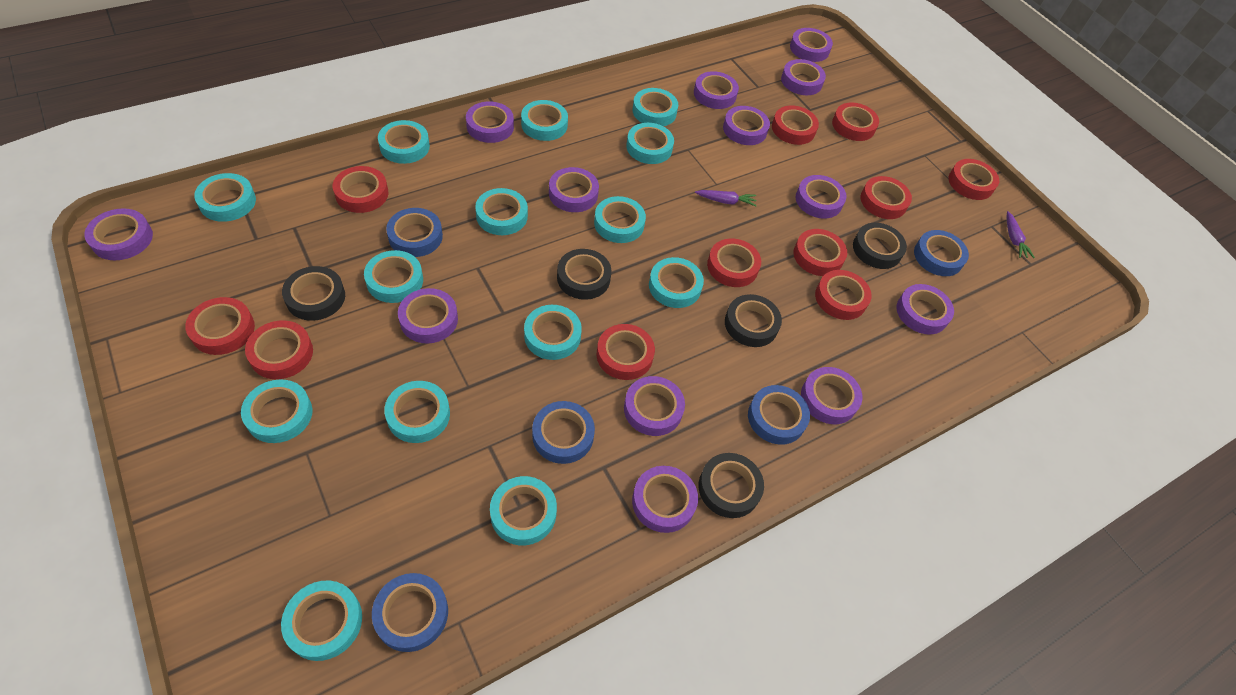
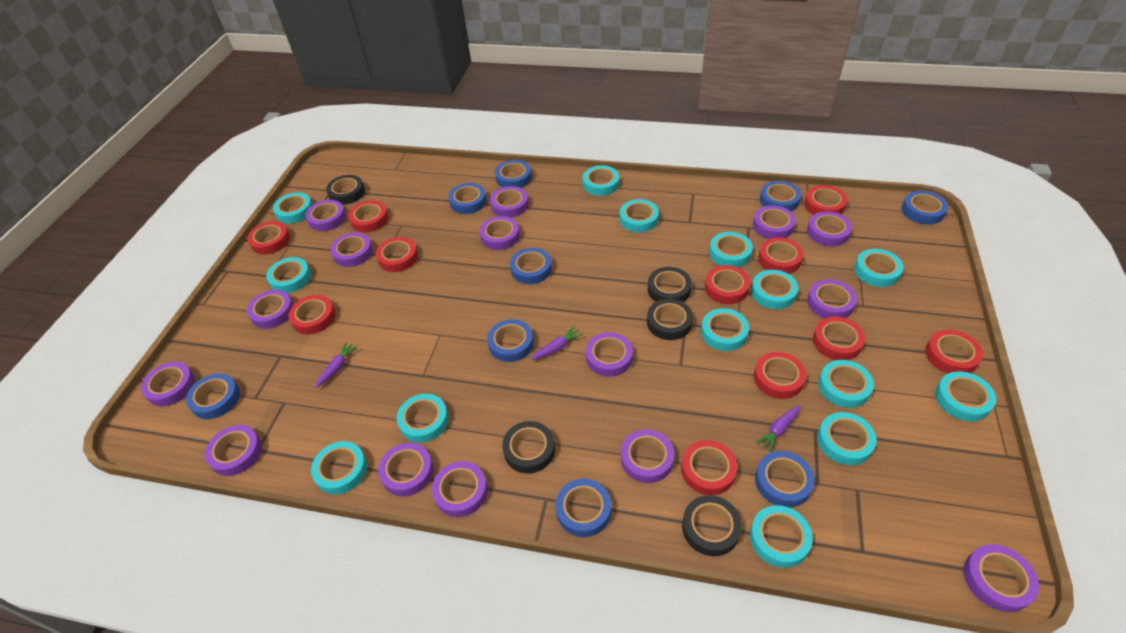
blue tape: [372,573,448,652] [386,208,443,257] [532,401,595,464] [748,385,810,445] [914,230,969,276] = 5 -> [186,373,240,419] [448,183,487,214] [487,319,534,362] [495,160,532,188] [510,248,552,284] [555,479,611,537] [755,451,815,508] [760,181,801,211] [902,191,948,225] = 9
purple carrot: [695,190,757,207] [1006,211,1035,258] = 2 -> [315,342,358,388] [531,326,583,360] [755,405,801,452] = 3
purple tape: [84,208,153,260] [398,288,458,343] [466,101,514,143] [549,167,599,212] [624,376,685,436] [632,466,698,533] [694,71,739,109] [723,106,770,145] [781,59,826,95] [790,28,833,62] [796,175,847,219] [801,367,862,424] [897,284,954,334] = 13 -> [141,362,195,407] [205,425,262,476] [247,290,294,329] [305,200,346,231] [330,232,373,267] [378,443,434,497] [432,461,488,517] [479,216,520,250] [490,186,528,218] [586,332,633,377] [621,429,675,483] [753,205,796,239] [807,211,852,246] [807,279,857,319] [963,544,1039,612] = 15

